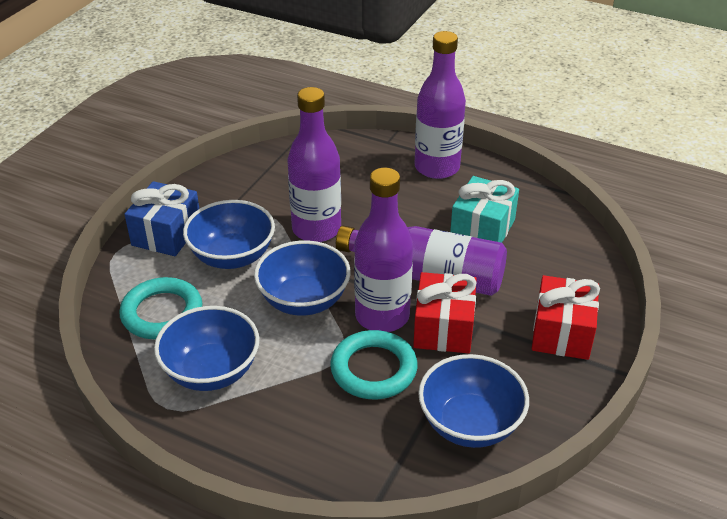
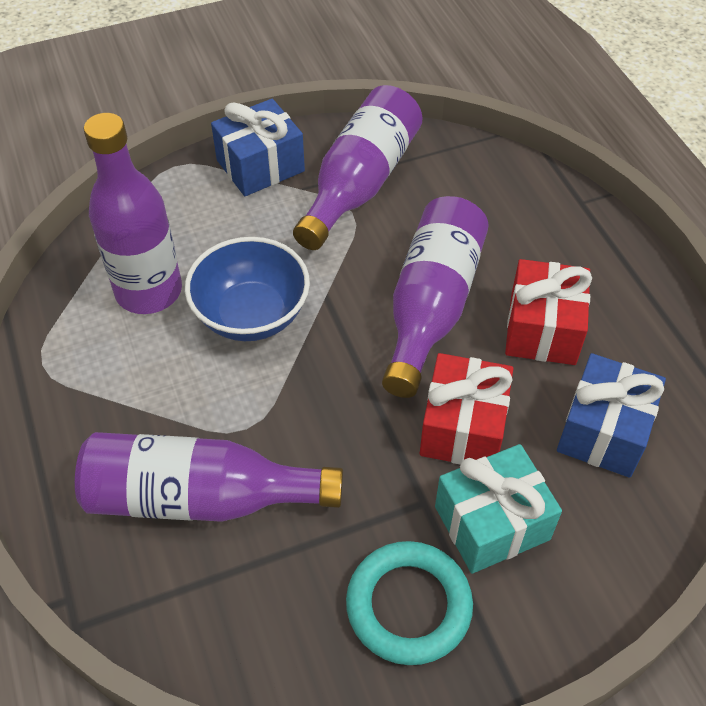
blue bowl: [154,306,259,391] [183,200,275,269] [254,240,351,316] [418,354,529,448] = 4 -> [185,237,310,341] = 1
blue gift: [124,181,199,256] = 1 -> [211,99,305,196] [557,353,666,478] = 2
turquoise ring: [119,277,202,339] [330,330,417,399] = 2 -> [346,541,473,665] = 1

